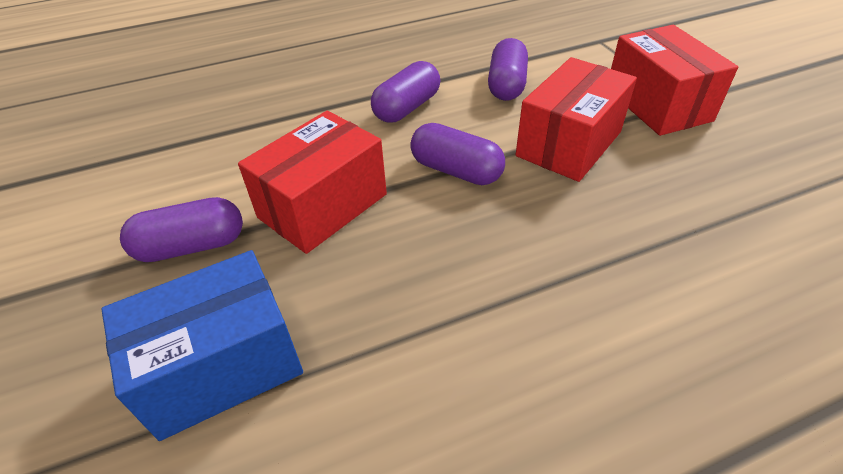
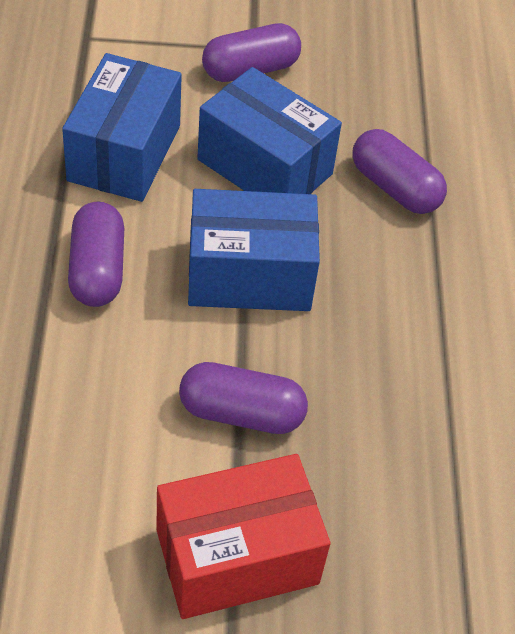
blue box: [101,250,303,441] = 1 -> [62,53,182,202] [188,189,320,311] [197,67,342,194] = 3
red box: [238,111,387,254] [516,57,637,182] [611,25,738,136] = 3 -> [156,454,331,619] = 1

